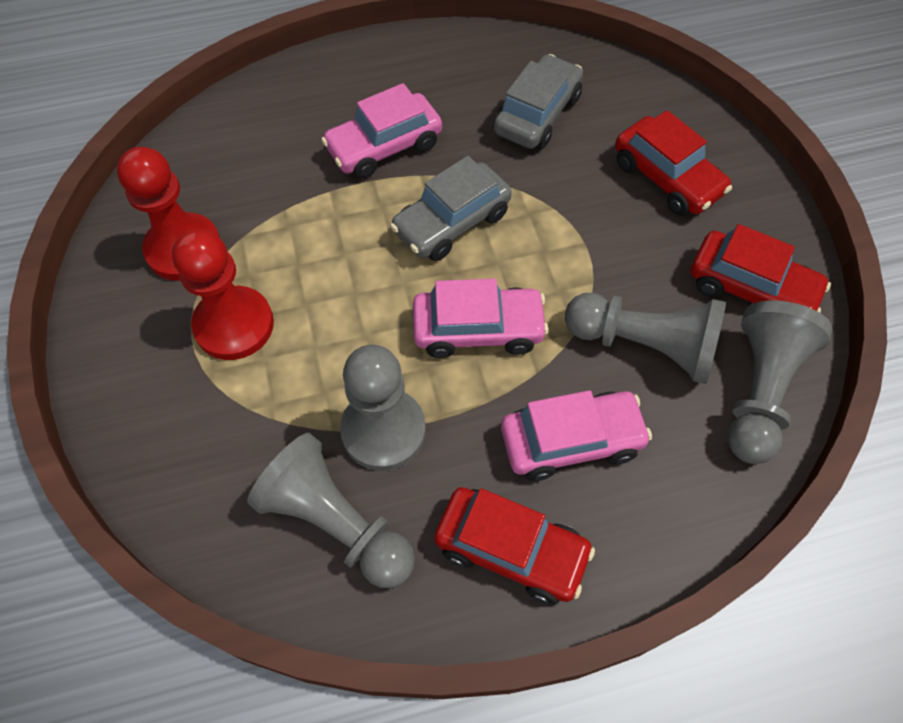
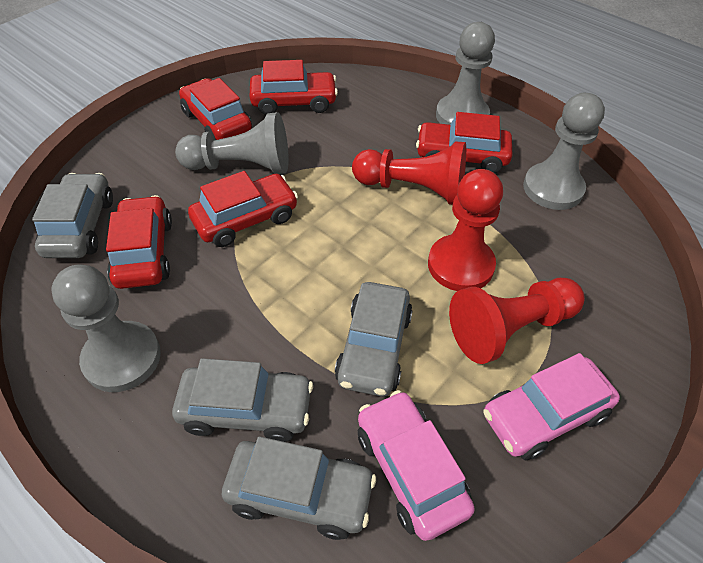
grey car: [390,156,512,261] [493,54,583,149] = 2 -> [32,173,113,258] [172,358,313,442] [222,437,376,540] [335,282,413,397] = 4
pink car: [321,83,442,179] [413,279,549,358] [501,390,652,481] = 3 -> [358,390,475,541] [483,353,620,460] = 2
red car: [434,487,595,605] [615,110,732,216] [690,224,831,313] = 3 -> [106,195,172,289] [179,78,252,140] [188,171,298,247] [250,60,338,115] [416,112,513,173] = 5
red pawn: [117,147,220,281] [172,229,274,360] = 2 -> [352,141,466,205] [428,169,503,291] [449,278,585,364] = 3

